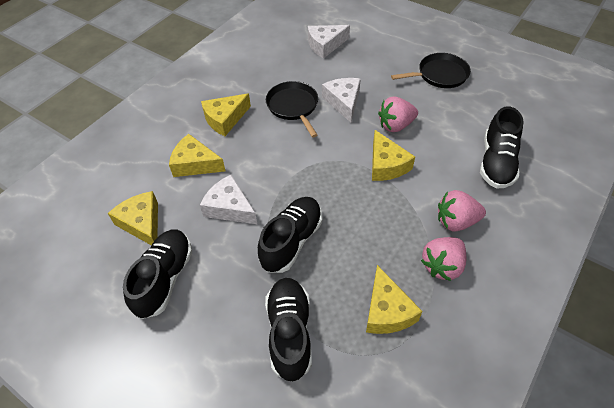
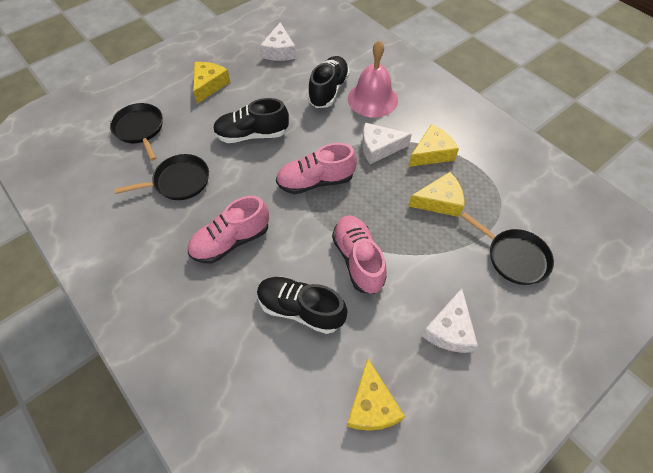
black pan: [266,81,318,137] [391,53,471,88] = 2 -> [110,103,163,161] [114,154,209,200] [461,213,554,285] = 3
black shoe: [123,229,192,319] [258,197,322,273] [265,278,312,382] [480,106,524,188] = 4 -> [213,98,289,143] [257,277,347,334] [308,56,350,108] = 3
pink bell: none = 0 -> [348,40,398,118] = 1
pink shoe: none = 0 -> [188,196,269,264] [276,143,357,194] [332,215,387,294] = 3
pink strawberry: [378,96,418,132] [421,237,466,281] [438,190,486,232] = 3 -> none = 0
yellow cheese: [108,191,158,245] [169,134,225,177] [201,94,251,136] [366,265,422,334] [372,130,415,181] = 5 -> [193,62,230,104] [346,358,405,431] [408,124,459,167] [408,172,464,217] = 4

